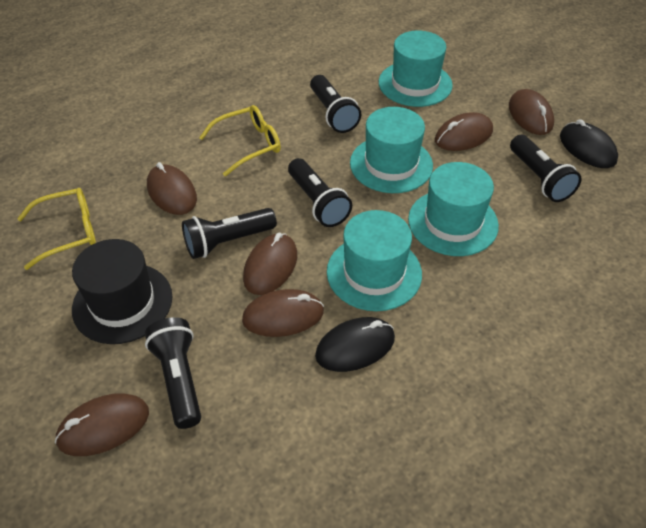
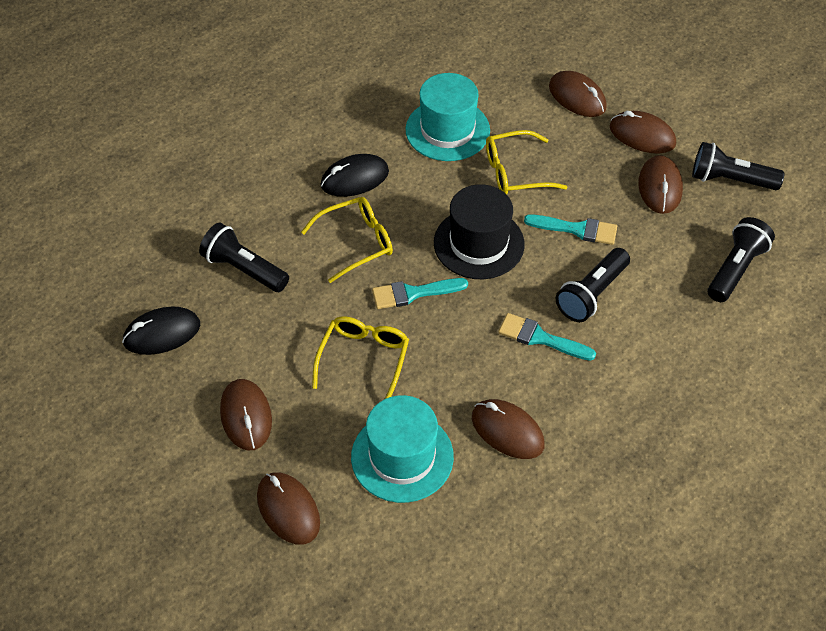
black flashlight: [145,317,201,429] [182,208,277,259] [288,158,352,227] [310,75,361,133] [510,135,582,202] = 5 -> [199,223,289,292] [556,248,630,322] [692,142,785,190] [708,217,775,302] = 4
turquoise brush: none = 0 -> [372,278,468,309] [498,313,596,361] [524,214,617,245] = 3
turquoise hat: [327,210,422,311] [350,107,433,193] [379,31,453,107] [408,162,499,256] = 4 -> [351,395,454,503] [406,73,490,161] = 2
yellow glasses: [17,188,96,270] [199,105,281,176] = 2 -> [301,197,393,283] [312,316,409,399] [486,130,567,195] = 3

